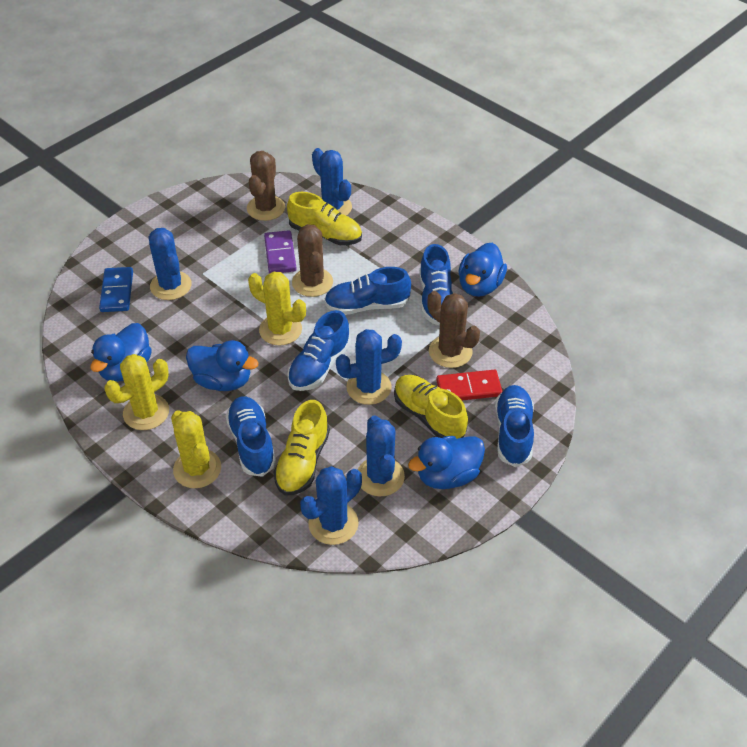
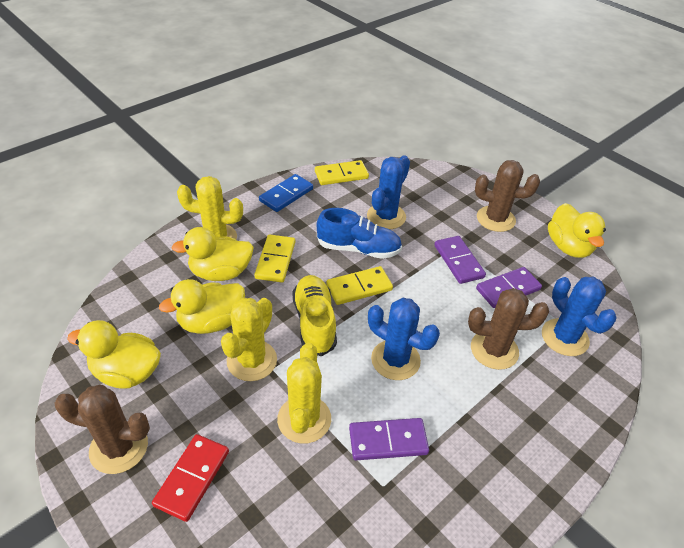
blue cactus: [149,228,192,300] [300,466,362,545] [312,148,352,216] [336,329,402,405] [358,415,405,497] = 5 -> [367,155,410,229] [368,298,440,380] [542,277,617,356] = 3
blue duck: [90,323,152,382] [186,340,259,391] [408,436,485,489] [458,243,507,297] = 4 -> none = 0
blue shoe: [226,396,276,477] [287,310,351,391] [324,267,411,315] [419,244,453,326] [495,385,534,467] = 5 -> [317,208,402,259] = 1
purple domino: [264,230,297,274] = 1 -> [349,418,429,460] [434,236,486,284] [476,267,542,308] = 3
yellow domino: none = 0 -> [254,234,295,282] [315,160,369,185] [326,266,393,305] = 3
yellow duck: none = 0 -> [67,320,161,389] [159,279,245,334] [171,227,254,281] [548,203,606,258] = 4
yellow shoe: [274,400,330,495] [287,192,362,245] [394,375,468,439] = 3 -> [292,275,337,356] = 1

